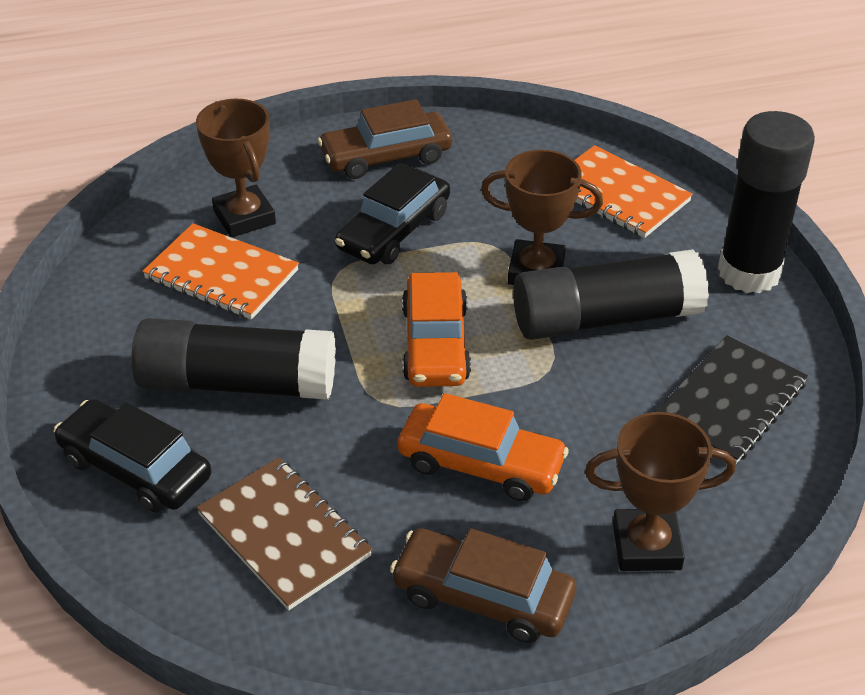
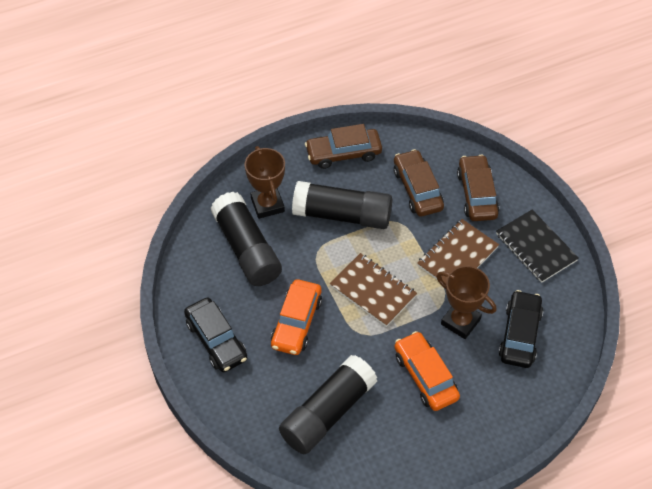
brown car: [318,99,452,179] [390,528,576,643] = 2 -> [305,124,382,169] [394,149,444,216] [457,155,499,221] = 3
brown notebook: [196,457,372,611] = 1 -> [330,253,417,327] [417,219,499,283] = 2
brown trophy: [196,98,276,237] [481,149,603,285] [585,412,736,571] = 3 -> [245,146,285,219] [437,266,497,339] = 2
orange notebook: [142,223,299,319] [575,145,693,238] = 2 -> none = 0

